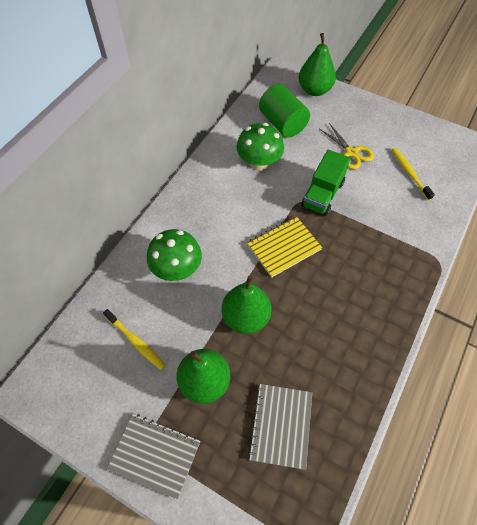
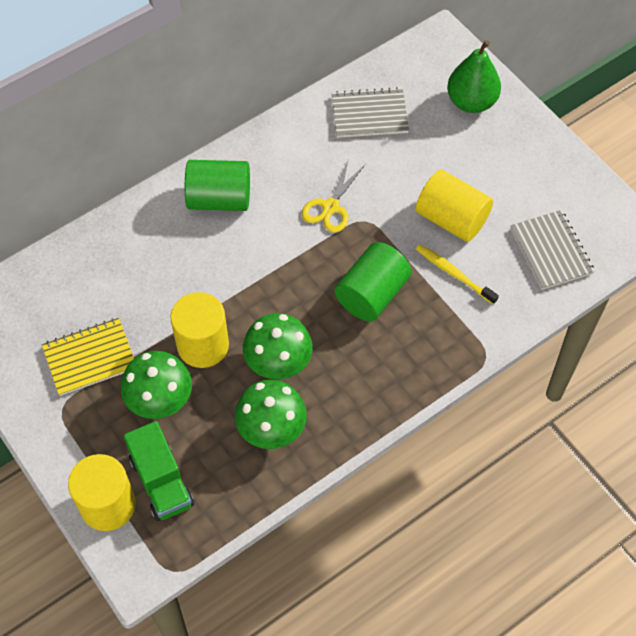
green cylinder: [259,84,310,138] = 1 -> [185,160,250,211] [335,242,412,322] = 2
green mushroom: [147,229,202,281] [236,123,284,171] = 2 -> [121,351,192,419] [235,380,307,449] [243,313,313,379] = 3
green pear: [177,349,230,404] [222,275,271,334] [299,33,336,96] = 3 -> [447,40,501,113] = 1
yellow cylinder: none = 0 -> [68,454,136,531] [170,292,229,368] [416,170,493,242] = 3
yellow toothbrush: [103,309,166,370] [391,148,435,201] = 2 -> [416,244,499,305] = 1

